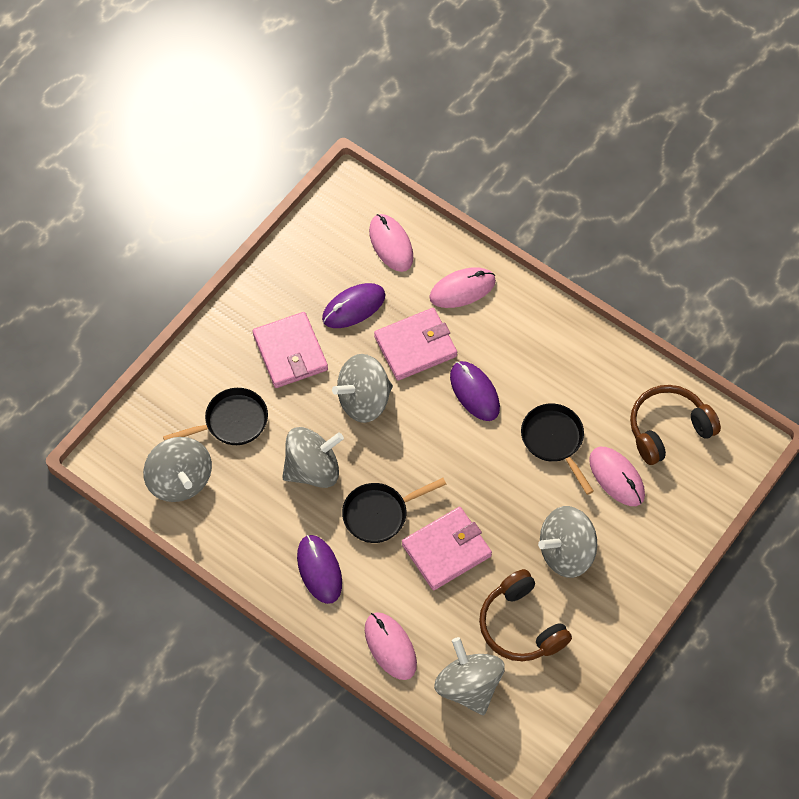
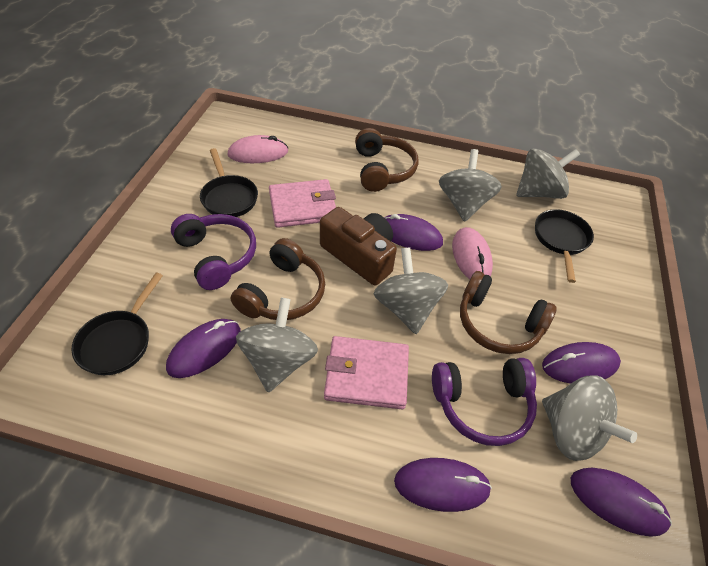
brown camera: none = 0 -> [320,207,397,286] = 1
brown headphones: [479,569,572,661] [630,385,721,465] = 2 -> [231,238,325,320] [355,128,419,192] [460,271,557,354] = 3
pink mouse: [365,612,417,680] [369,214,413,272] [429,267,496,308] [589,447,645,506] = 4 -> [227,135,288,163] [452,227,493,279] = 2
pink wallet: [253,312,328,388] [374,308,457,381] [402,507,492,590] = 3 -> [269,179,336,228] [324,336,409,409] = 2
purple headphones: none = 0 -> [171,214,256,290] [432,358,537,446] = 2
purple mouse: [297,535,342,604] [322,283,385,328] [450,361,500,421] = 3 -> [166,319,241,378] [384,214,443,251] [394,458,492,512] [542,342,621,383] [571,468,672,537] = 5

